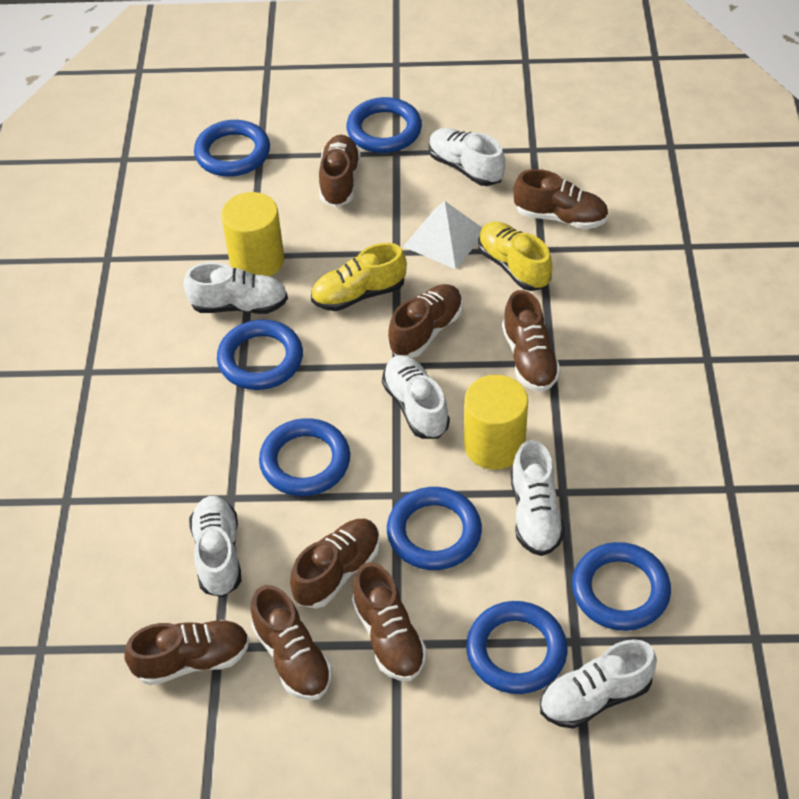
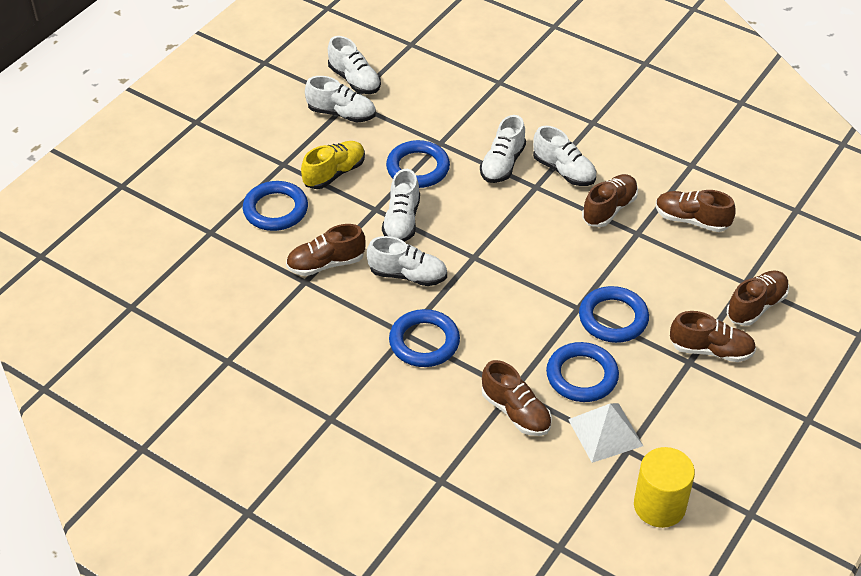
blue ring: [194,120,270,177] [217,320,303,390] [259,418,350,496] [346,97,422,153] [387,487,482,570] [466,601,567,694] [572,542,671,631] = 7 -> [243,181,308,231] [386,140,450,188] [389,309,460,367] [546,342,619,402] [579,286,649,343] = 5
brown shoe: [125,620,250,685] [251,585,332,701] [290,519,380,608] [319,135,361,207] [352,562,427,681] [388,284,463,358] [502,290,561,392] [514,169,609,229] = 8 -> [286,224,366,276] [482,360,552,436] [582,174,638,227] [656,190,735,232] [670,311,756,362] [727,270,789,326] = 6
yellow cylinder: [221,192,284,276] [464,375,528,470] = 2 -> [634,447,695,528] = 1
yellow shoe: [311,243,407,311] [478,222,552,291] = 2 -> [301,141,365,189] = 1

